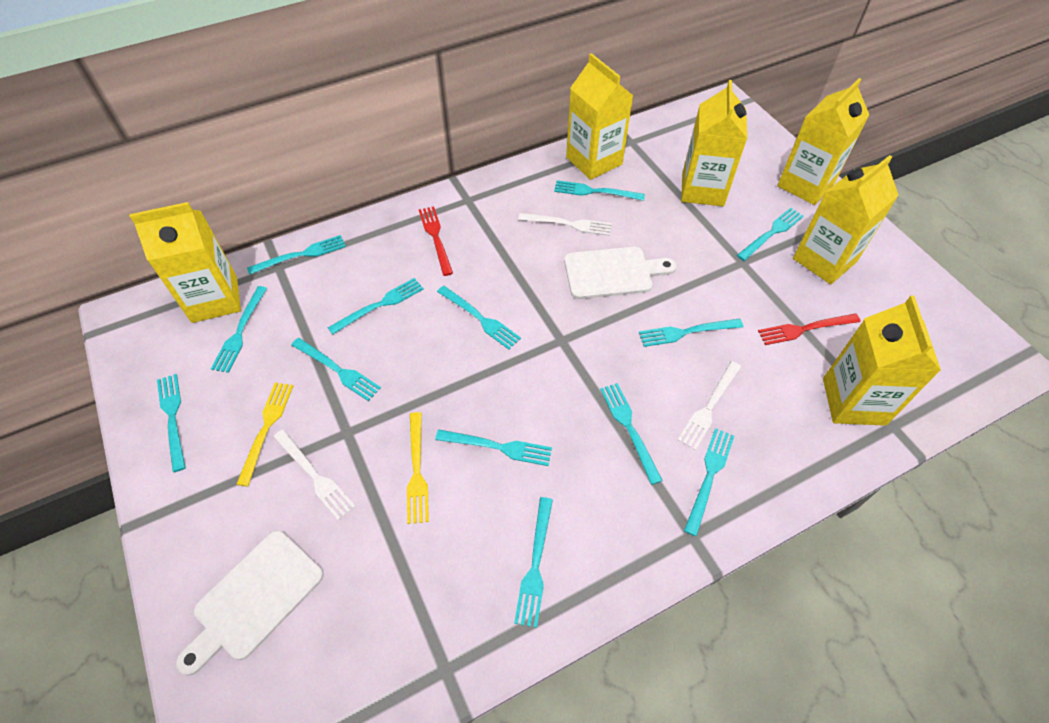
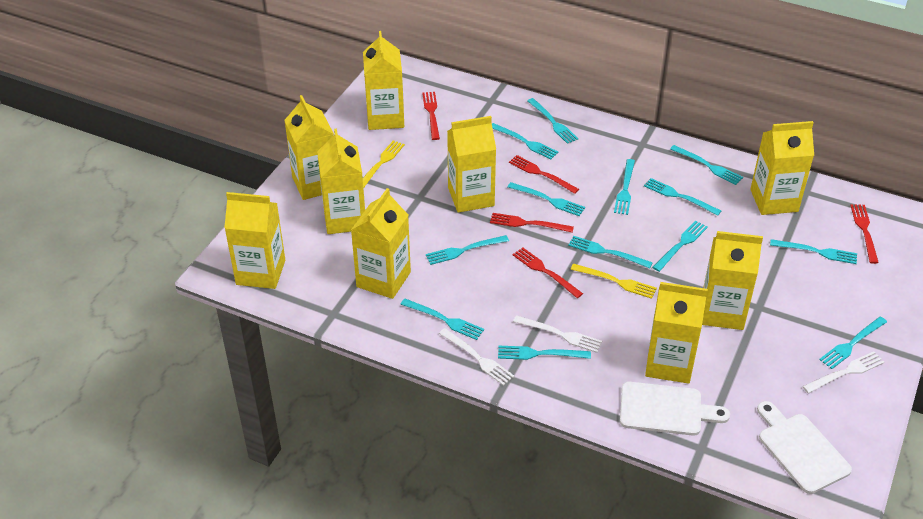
red fork: [419,206,453,276] [758,314,861,345] = 2 -> [422,92,440,140] [490,213,574,233] [509,155,579,194] [512,247,583,298] [850,204,879,264] = 5
yellow carton: [129,202,241,323] [566,53,633,180] [681,80,747,206] [777,78,869,205] [793,155,899,284] [823,296,941,426] = 6 -> [224,192,285,289] [284,95,334,200] [317,129,365,234] [351,188,411,299] [363,31,404,130] [447,116,496,213] [645,282,708,384] [702,231,763,330] [750,121,814,215] = 9

